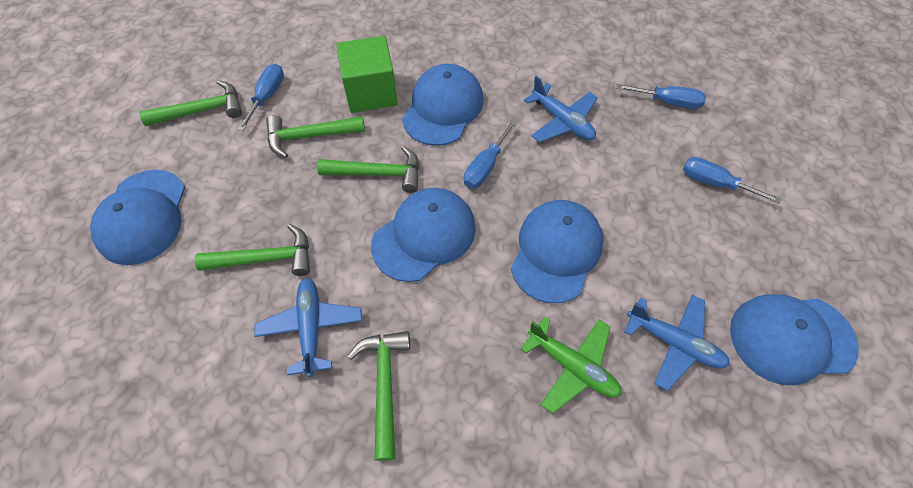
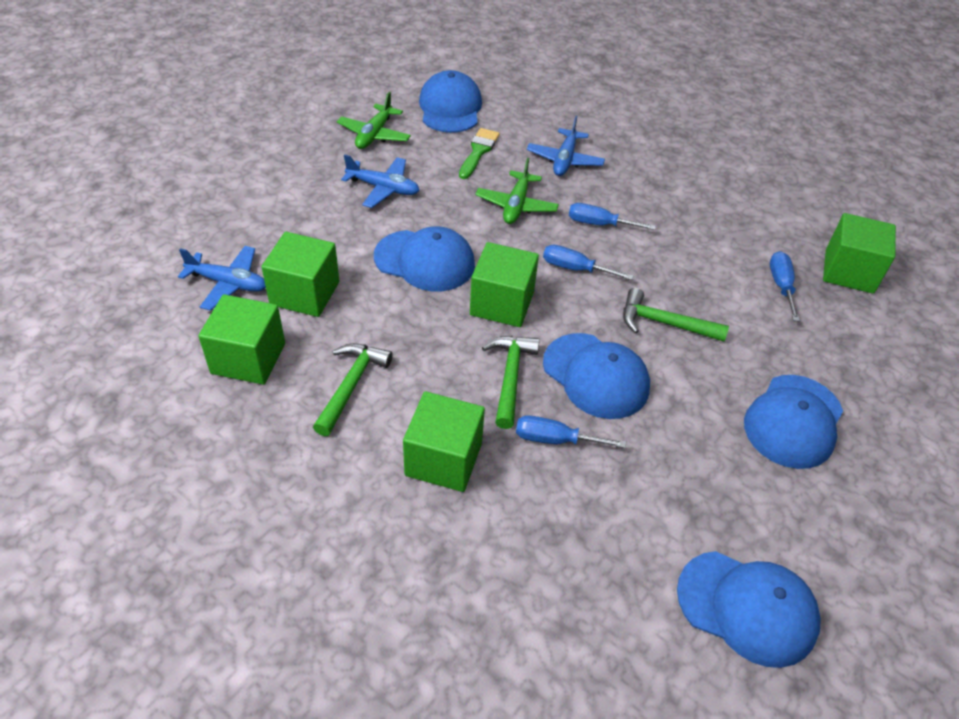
green brush: none = 0 -> [459,128,500,179] = 1
green cube: [336,36,398,113] = 1 -> [198,294,285,385] [262,232,339,317] [403,391,485,492] [470,242,539,327] [823,213,896,294] = 5
green hammer: [139,80,242,126] [194,224,310,276] [266,115,365,158] [317,146,419,193] [347,331,410,461] = 5 -> [313,343,393,436] [482,336,540,429] [623,288,729,342] = 3
green plane: [520,316,622,414] = 1 -> [337,92,411,149] [475,158,559,224] = 2

